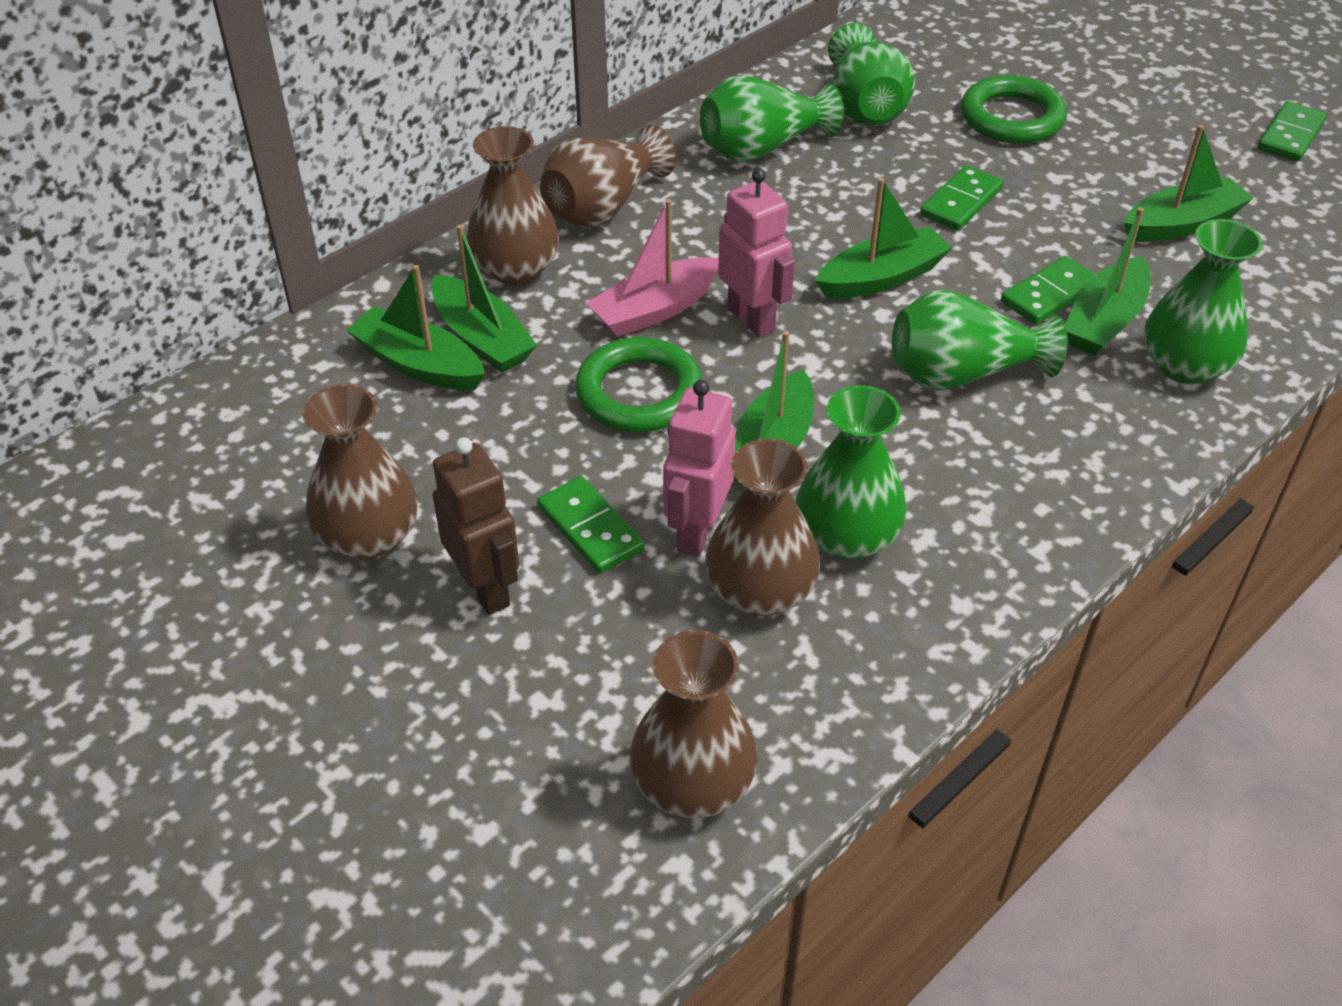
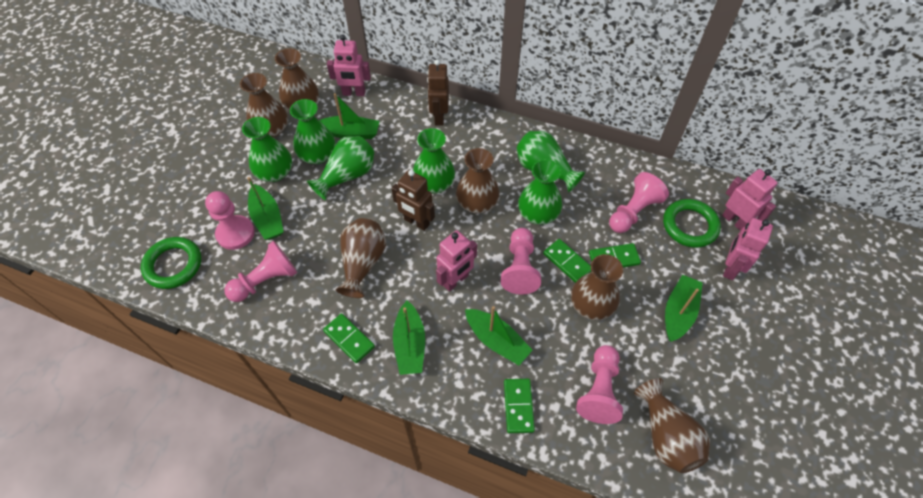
brown robot: [433,437,519,615] = 1 -> [392,170,435,231] [427,59,449,126] = 2
brown vase: [302,384,418,559] [466,126,559,285] [540,125,676,228] [630,630,758,818] [705,439,820,616] = 5 -> [240,73,288,138] [275,48,319,110] [335,218,386,298] [456,148,499,214] [571,254,623,320] [634,378,710,473] = 6
green boat: [346,265,485,390] [431,225,537,373] [734,331,814,486] [815,178,952,299] [1065,207,1150,356] [1124,125,1253,242] = 6 -> [247,177,284,240] [319,93,379,139] [393,301,425,375] [465,306,532,365] [665,275,703,342] = 5
green vase: [700,75,844,163] [796,385,907,560] [828,23,915,127] [892,290,1067,390] [1144,219,1263,384] = 5 -> [242,117,292,182] [290,99,335,164] [307,136,374,200] [413,128,455,194] [517,131,585,193] [518,159,562,225] = 6
pink boat: [586,199,719,337] = 1 -> none = 0
pink pawn: none = 0 -> [205,191,255,250] [224,241,297,302] [501,228,541,295] [576,345,623,424] [609,172,669,233] = 5
pink robot: [663,380,736,557] [718,169,795,338] = 2 -> [327,35,371,96] [436,230,477,291] [722,169,777,231] [723,218,773,280] = 4

